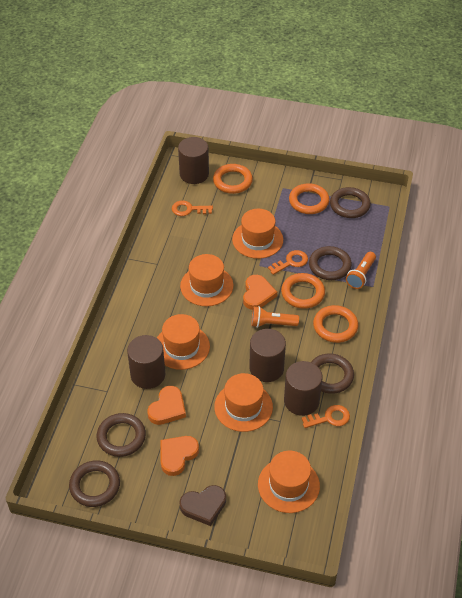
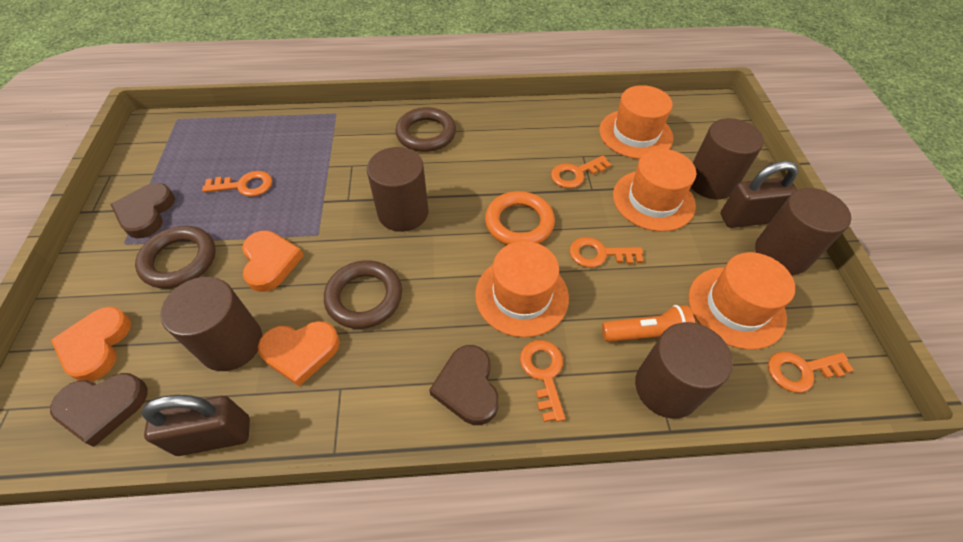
brown cylinder: [127,335,165,389] [178,137,209,184] [249,329,286,382] [284,361,322,416] = 4 -> [160,277,262,371] [367,147,429,232] [635,322,733,419] [691,118,764,199] [755,188,851,275] = 5
brown heart: [179,485,226,526] = 1 -> [50,373,148,447] [110,183,175,238] [429,345,499,425] = 3
brown padlock: none = 0 -> [141,395,250,456] [721,161,798,228] = 2
brown ring: [69,460,120,507] [97,413,146,457] [309,246,352,280] [311,354,354,394] [330,187,371,218] = 5 -> [135,226,216,289] [324,260,402,329] [395,107,456,152] = 3
orange flashlight: [251,306,299,328] [346,252,376,289] = 2 -> [602,305,695,342] = 1
orange hat: [157,314,210,370] [180,254,233,306] [214,373,273,432] [232,209,283,259] [258,451,320,513] = 5 -> [475,241,569,337] [599,85,673,159] [613,149,696,232] [689,252,795,350] = 4
orange key: [172,201,213,216] [268,250,308,275] [302,405,350,428] = 3 -> [202,171,272,197] [520,340,565,422] [551,156,611,188] [570,237,643,268] [768,352,854,393] = 5
orange ring: [213,164,253,194] [281,273,325,309] [289,183,329,214] [313,305,358,343] = 4 -> [485,191,555,245] = 1

